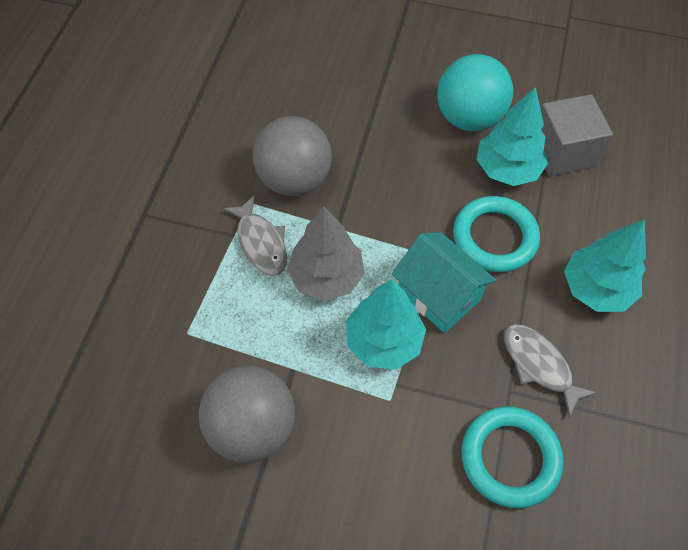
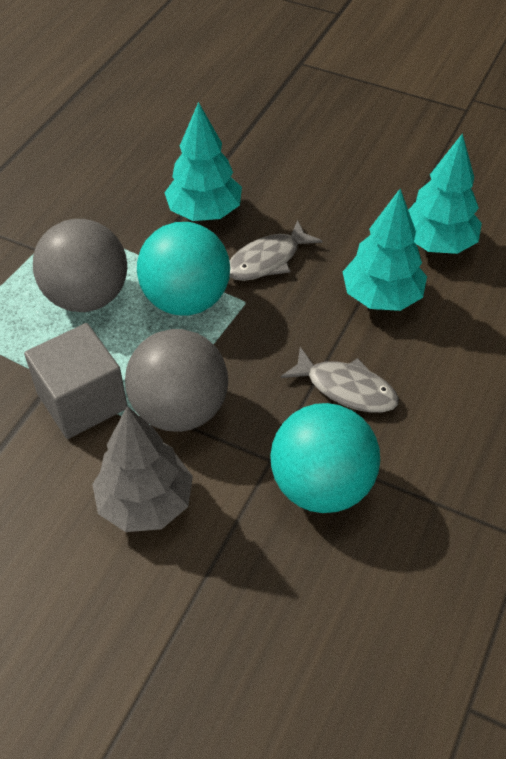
turquoise ball: [437,54,513,131] = 1 -> [137,222,230,316] [270,403,380,513] = 2
turquoise house: [392,232,496,333] = 1 -> none = 0
turquoise ring: [453,196,540,272] [461,407,563,508] = 2 -> none = 0

